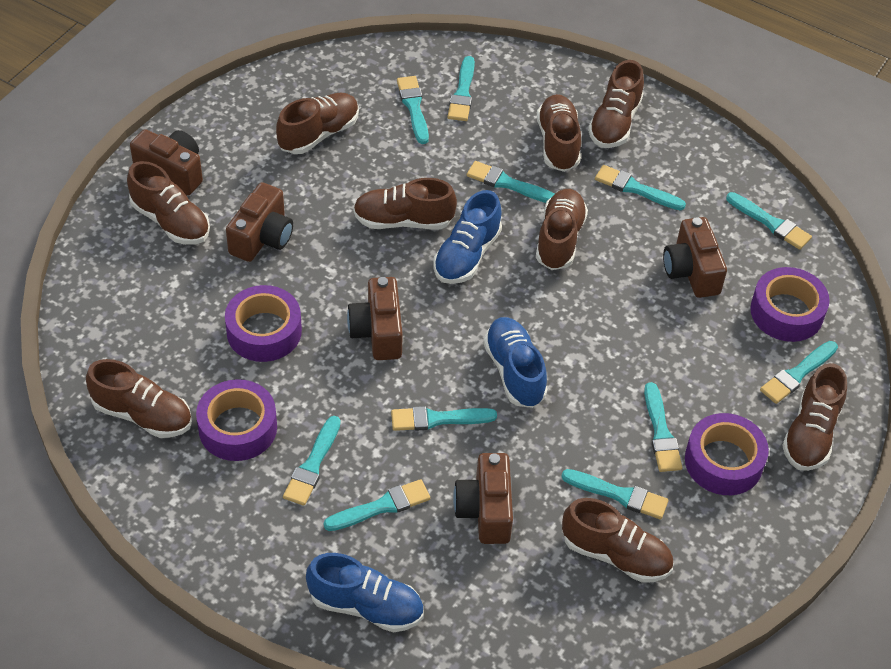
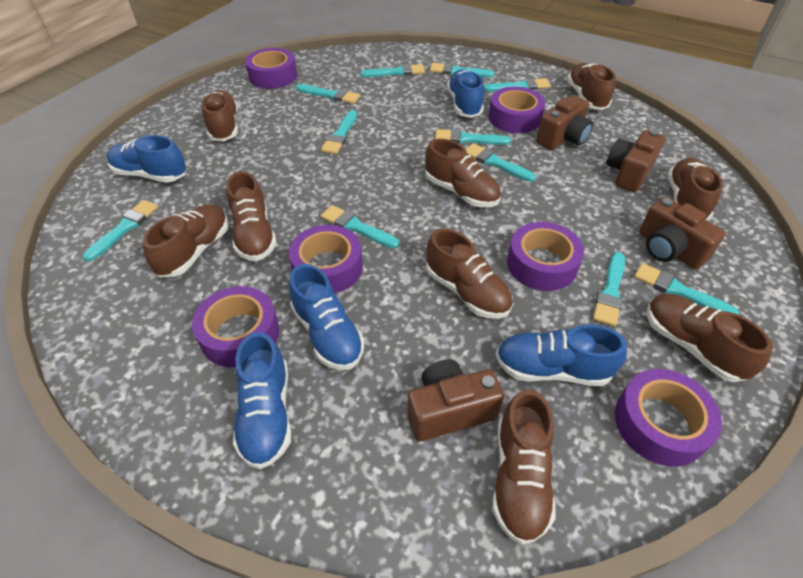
blue shoe: [306,553,424,632] [433,190,502,284] [484,317,547,408] = 3 -> [107,135,186,183] [233,332,291,469] [289,264,365,370] [447,69,484,118] [496,325,627,386] = 5
brown camera: [130,129,203,196] [226,182,293,262] [347,277,403,360] [453,453,513,544] [663,217,727,298] = 5 -> [407,359,504,441] [536,95,593,150] [606,130,665,192] [639,197,726,269] = 4
purple tape: [196,379,277,461] [225,285,302,362] [685,413,769,495] [750,267,830,342] = 4 -> [192,286,279,367] [245,48,297,89] [289,225,363,293] [489,87,545,133] [507,222,584,291] [615,369,722,467] = 6

